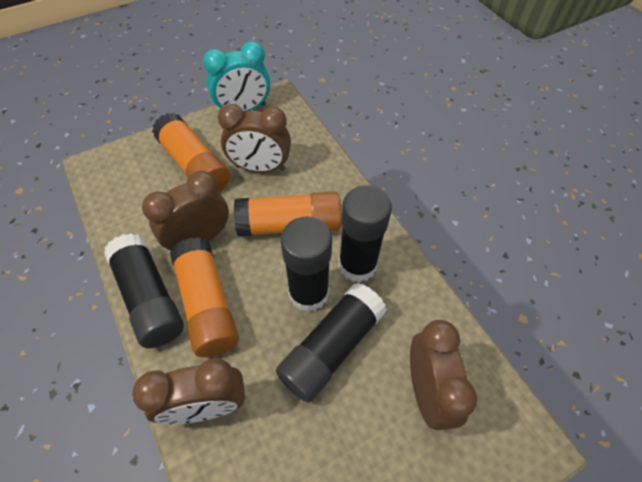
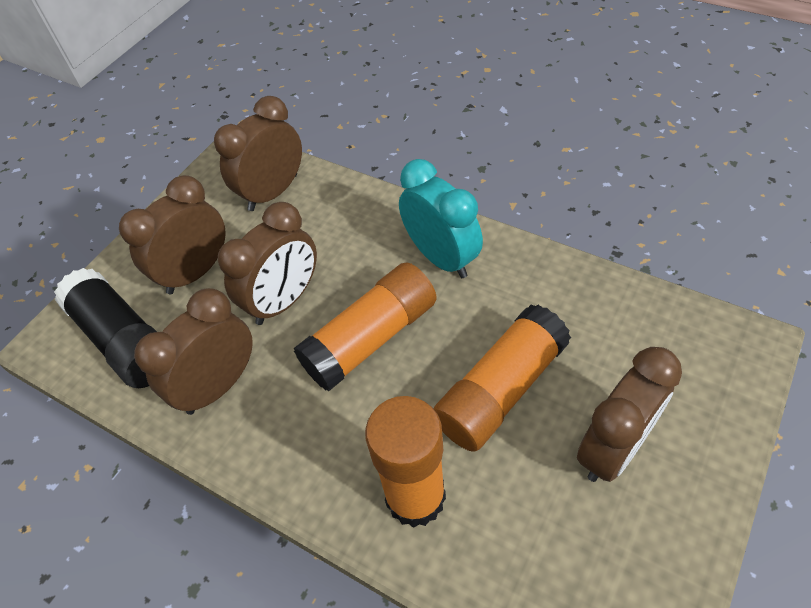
black glue stick: [104,233,184,348] [276,282,387,403] [281,217,332,312] [338,185,392,282] = 4 -> [54,268,157,388] = 1
brown clock: [132,358,245,424] [142,171,229,251] [218,104,291,173] [410,320,477,430] = 4 -> [119,175,226,294] [134,288,253,415] [214,96,302,211] [218,202,317,325] [577,347,682,482] = 5

